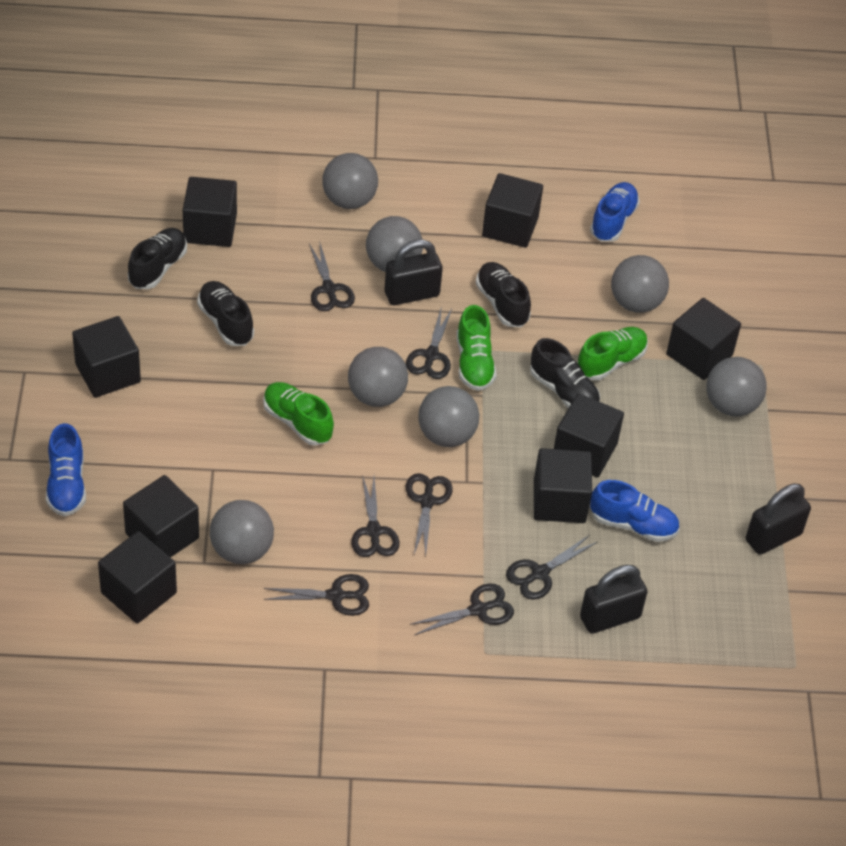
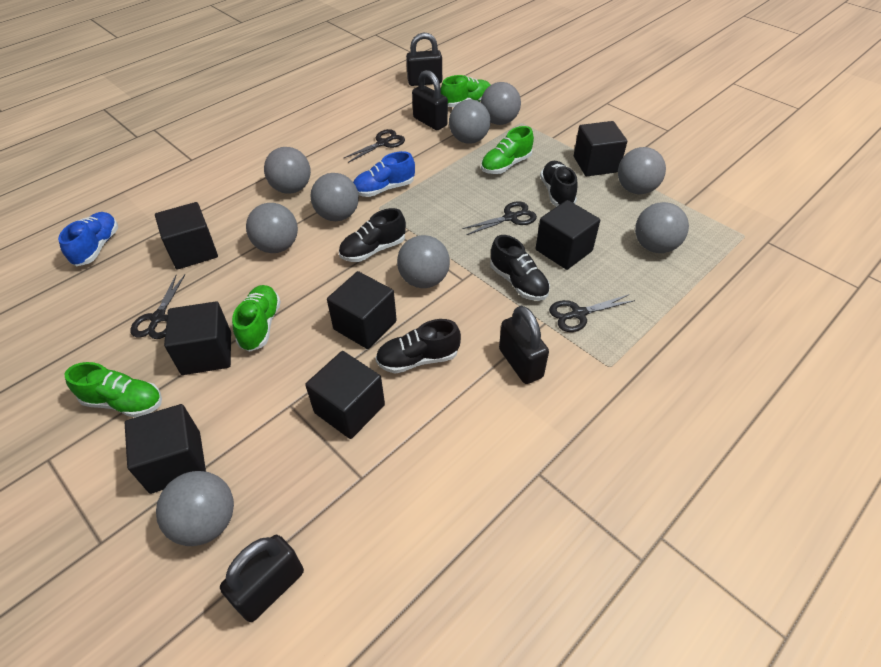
black cube: [72,316,141,398] [98,531,177,624] [123,475,199,557] [183,177,237,247] [482,173,543,248] [534,448,592,523] [554,394,624,477] [666,298,741,380] = 8 -> [125,404,206,494] [155,202,218,270] [164,301,231,375] [305,351,385,439] [327,271,397,349] [536,200,600,270] [574,121,627,176] = 7
black padlock: [384,239,443,305] [580,565,648,634] [746,484,811,554] = 3 -> [220,535,304,622] [406,32,442,86] [412,70,448,130] [499,306,549,384] = 4
black scissors: [263,574,369,616] [309,244,355,311] [351,475,400,557] [406,309,452,379] [406,473,453,556] [410,583,514,635] [506,535,597,600] = 7 -> [131,275,185,339] [344,129,405,163] [462,201,537,235] [549,294,635,332] = 4
blue shoe: [46,423,86,516] [590,182,640,242] [590,480,679,542] = 3 -> [58,212,118,266] [353,151,415,197] = 2
green shoe: [263,382,334,446] [456,305,496,391] [577,327,648,380] = 3 -> [64,362,162,418] [232,285,281,352] [441,75,490,107] [481,126,534,174] = 4
grey ball: [210,500,274,564] [322,153,378,209] [348,347,408,407] [366,216,423,272] [418,386,479,447] [611,255,669,313] [706,357,767,417] = 7 -> [156,471,234,546] [246,203,298,253] [264,147,311,194] [310,173,359,221] [397,235,450,288] [449,100,491,144] [481,82,521,125] [618,147,666,194] [635,202,689,253] = 9

